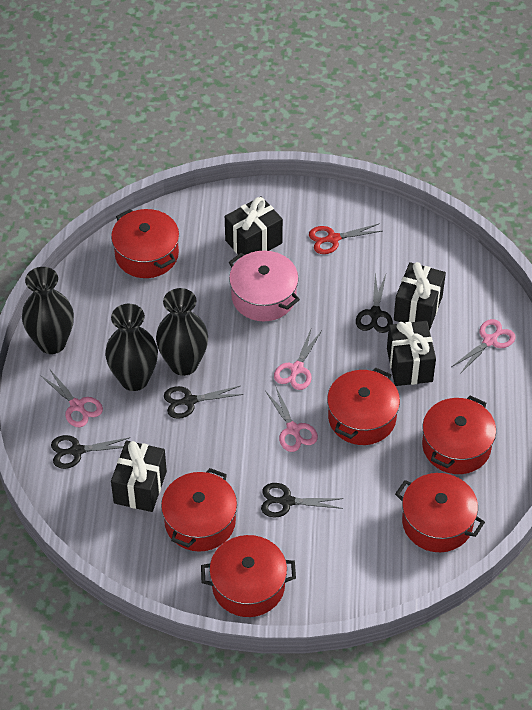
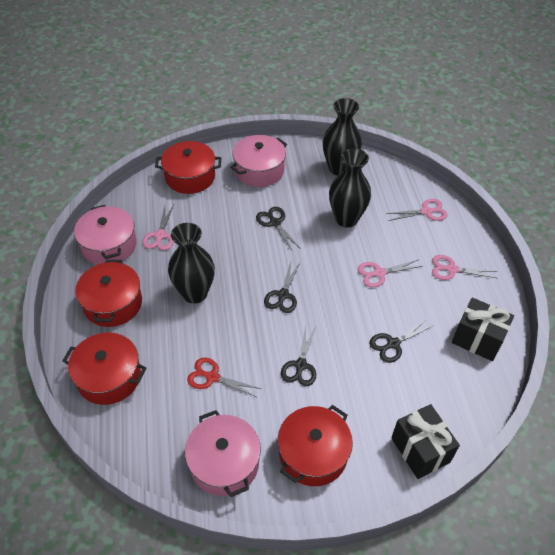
black gift: [111,441,167,512] [225,196,283,255] [387,321,436,386] [394,262,446,330] = 4 -> [391,404,460,479] [452,298,514,361] = 2
pink pot: [229,251,300,321] = 1 -> [74,205,137,265] [185,410,261,497] [230,135,287,187] = 3
red pot: [111,209,179,278] [161,468,237,551] [201,535,296,617] [327,367,400,445] [395,473,485,552] [422,395,496,474] = 6 -> [62,333,146,405] [75,260,142,327] [155,141,221,194] [278,405,353,486] = 4

